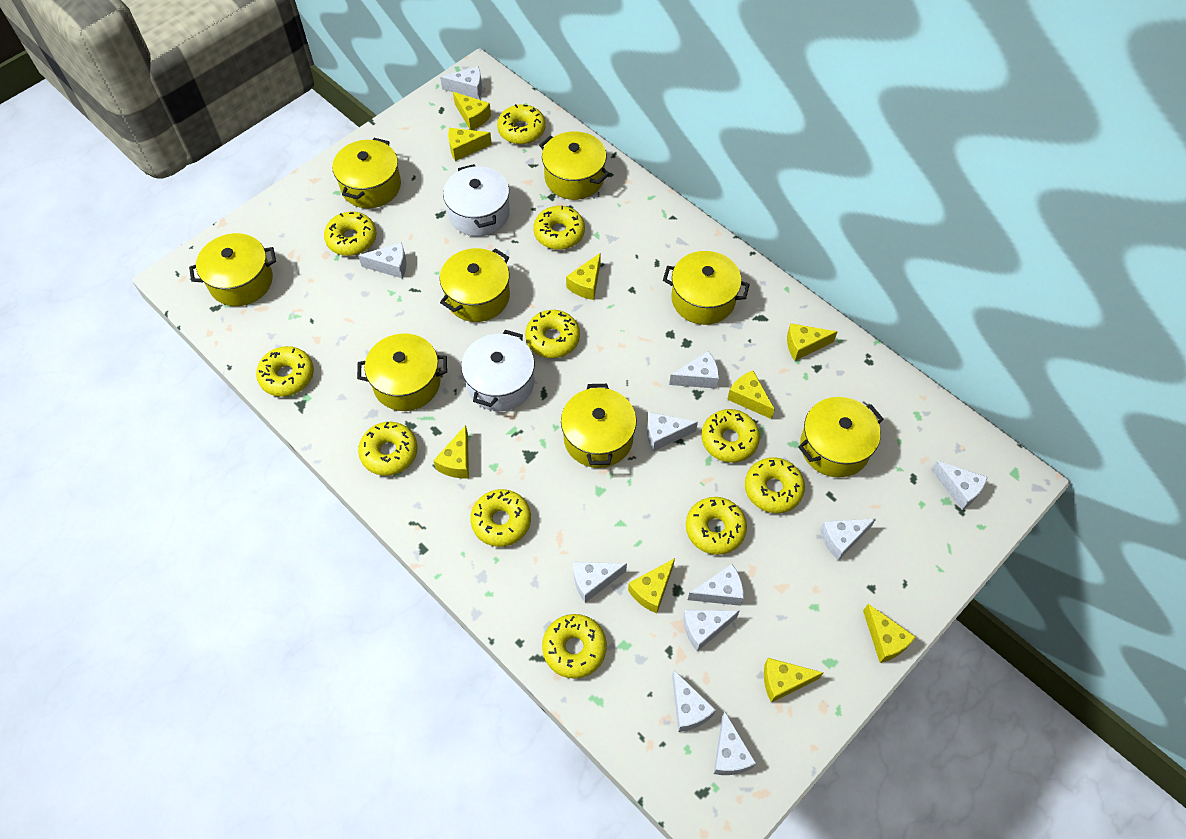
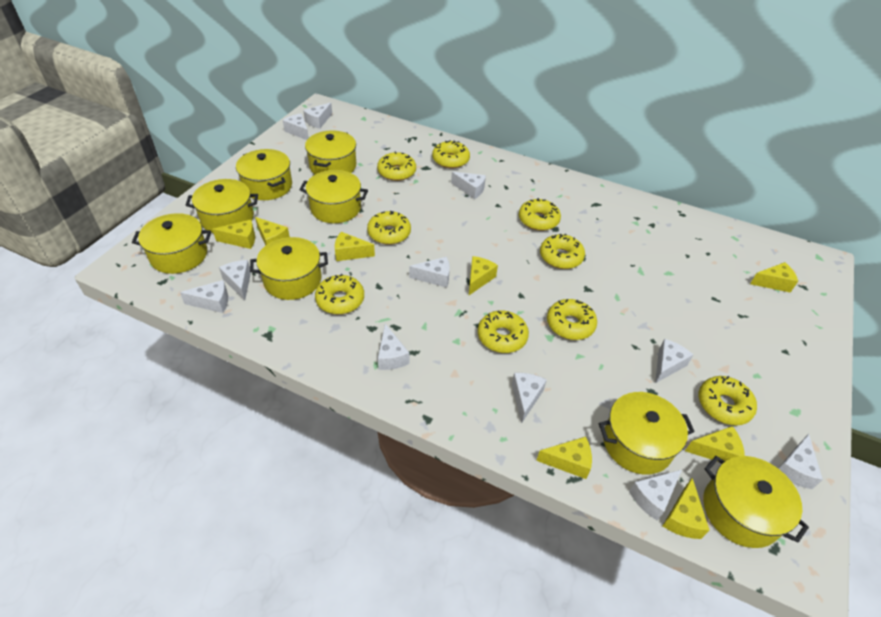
white pot: [443,164,510,236] [461,330,535,411] = 2 -> none = 0
yellow cheese: [433,425,469,478] [448,128,492,161] [453,92,491,130] [566,253,601,300] [628,558,675,613] [727,371,775,419] [764,658,823,703] [787,323,837,361] [863,604,916,663] = 9 -> [212,220,255,249] [255,217,290,245] [335,232,375,261] [469,256,498,295] [536,437,592,479] [663,478,709,539] [685,426,745,462] [750,262,798,293] = 8
yellow donut: [256,346,314,397] [324,212,377,256] [358,422,418,476] [470,489,531,547] [497,104,546,144] [525,310,580,358] [533,206,585,250] [542,614,607,679] [686,497,747,555] [702,409,760,463] [745,457,805,513] = 11 -> [315,274,364,314] [367,211,411,245] [377,151,416,181] [432,141,470,168] [478,310,529,353] [519,198,561,231] [540,234,585,269] [547,299,597,340] [698,376,757,425] = 9

